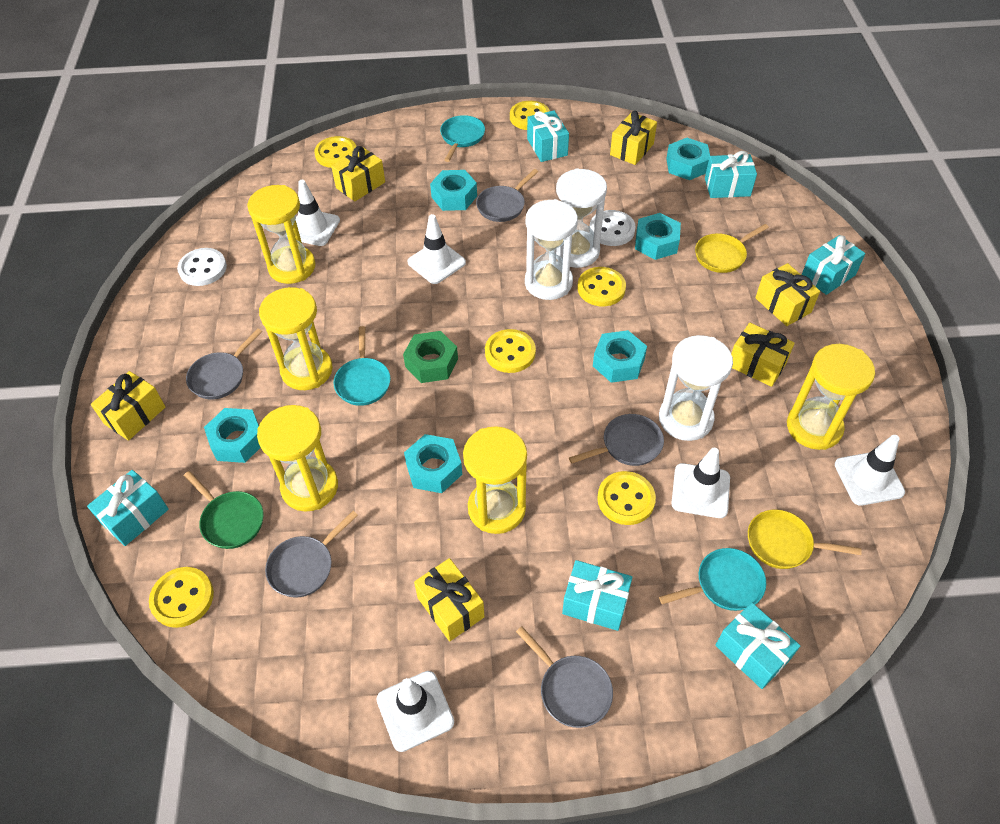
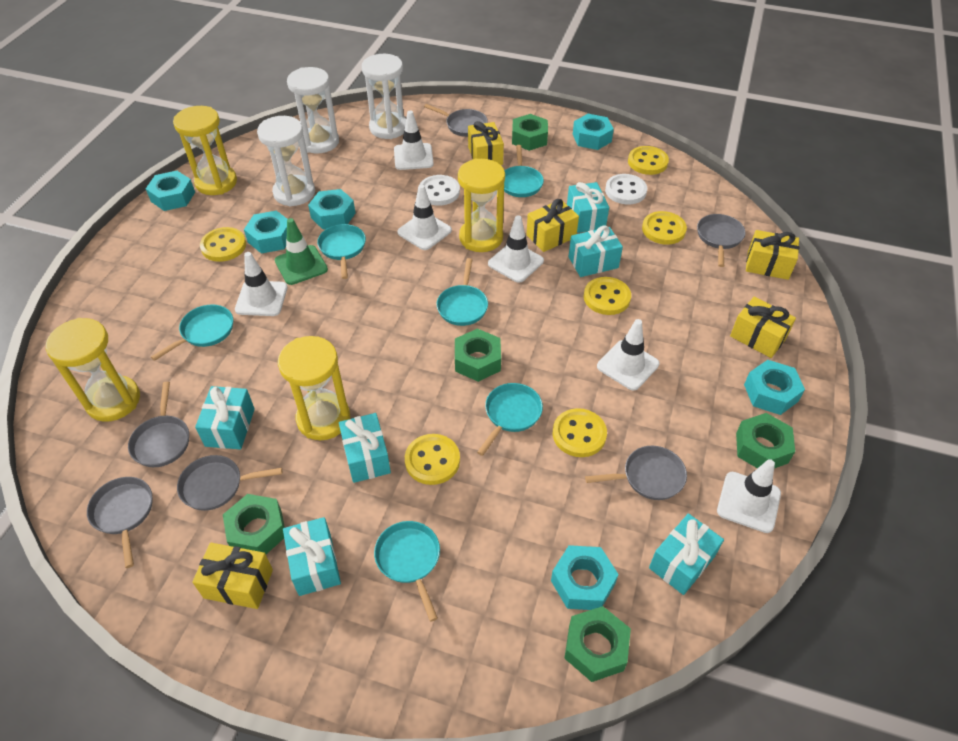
green nut: [403,331,458,383] = 1 -> [223,494,285,554] [455,329,501,382] [512,114,548,151] [564,606,631,682] [736,413,795,468] = 5
green pan: [184,471,264,549] = 1 -> none = 0
green traffic cone: none = 0 -> [275,218,328,285] = 1
grey pan: [186,328,263,399] [265,511,358,598] [476,169,538,222] [516,626,613,728] [569,414,664,466] = 5 -> [87,477,152,568] [128,382,189,467] [177,455,282,511] [424,104,488,137] [585,446,687,500] [697,214,746,267] = 6
turquoise pan: [333,326,391,406] [440,115,485,162] [659,548,766,611] = 3 -> [151,305,233,361] [317,224,366,279] [374,521,440,622] [436,258,488,326] [477,383,543,456] [504,145,544,197] = 6
white traffic cone: [286,180,340,246] [376,671,454,752] [407,214,466,284] [671,448,730,518] [835,435,905,506] = 5 -> [235,252,288,316] [394,111,434,170] [397,184,452,250] [488,215,544,283] [597,319,660,390] [717,459,781,533] = 6
yellow gift: [91,371,166,441] [331,146,385,201] [414,558,484,641] [610,111,657,165] [731,323,795,387] [755,263,820,326] = 6 -> [192,543,273,609] [468,121,504,165] [526,199,579,252] [730,297,796,358] [746,230,799,280] = 5
yellow hourglass: [247,185,315,284] [257,405,338,512] [259,287,333,390] [463,426,527,534] [787,344,875,450] = 5 -> [46,318,140,422] [173,106,237,195] [278,336,350,440] [458,158,505,252] = 4
yellow pan: [695,224,769,273] [748,509,862,569] = 2 -> none = 0

